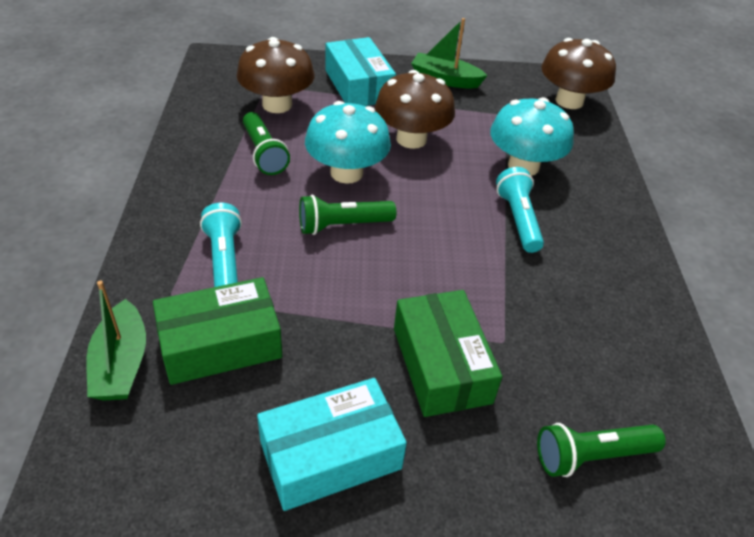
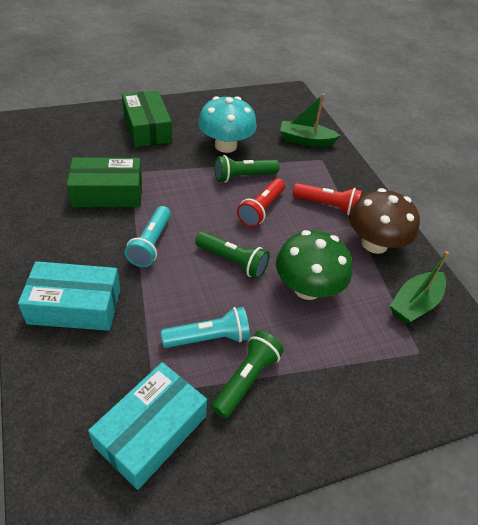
brown mushroom: [237,37,314,113] [375,70,455,149] [541,38,616,109] = 3 -> [349,188,420,254] = 1
green mushroom: none = 0 -> [276,230,352,300] = 1
red flashlight: none = 0 -> [237,178,285,227] [293,183,362,215] = 2
turquoise mushroom: [305,101,391,184] [490,97,574,176] = 2 -> [198,96,257,153] = 1

